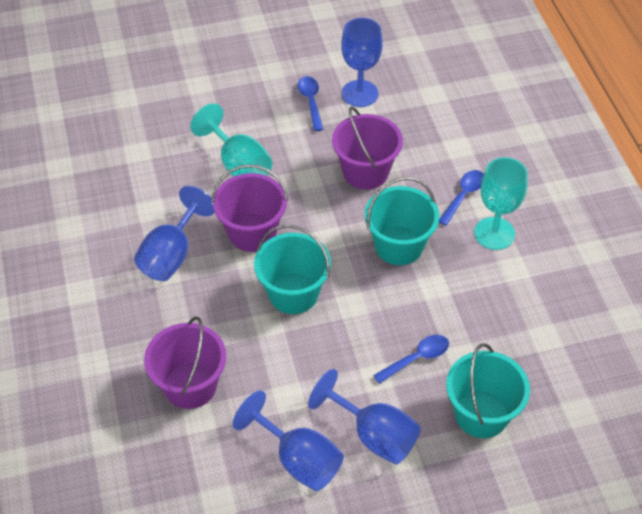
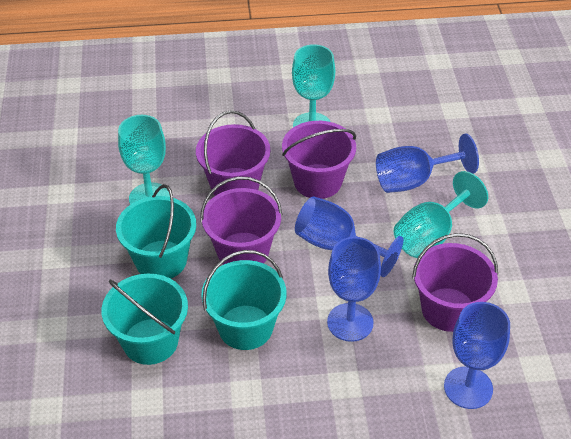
blue spoon: [297,76,323,131] [373,335,449,384] [439,170,484,226] = 3 -> none = 0
purple bucket: [144,316,226,409] [212,164,288,252] [332,106,403,190] = 3 -> [196,110,270,196] [200,176,282,265] [282,121,356,199] [412,233,498,332] = 4
turquoise goblet: [190,103,273,177] [474,157,528,250] = 2 -> [118,115,170,205] [292,44,335,127] [394,171,488,258] = 3

